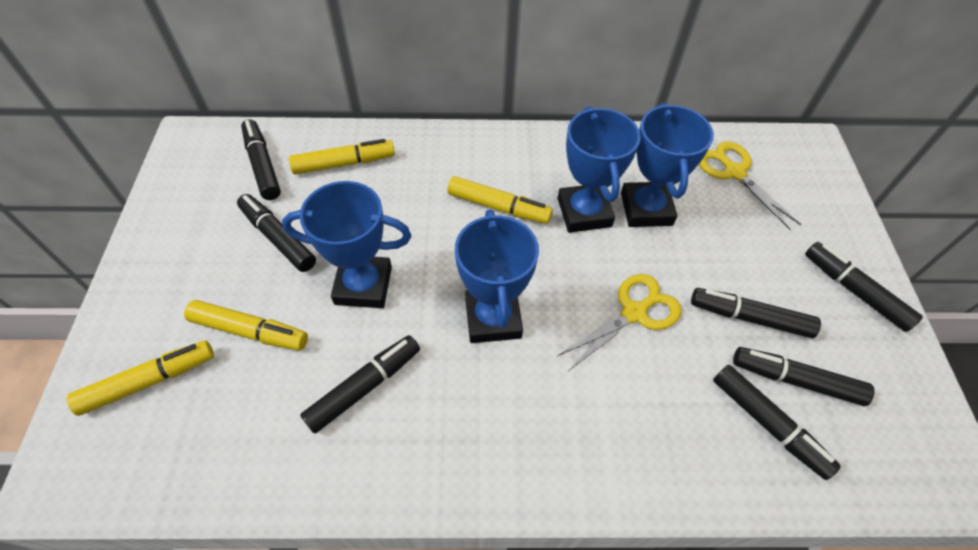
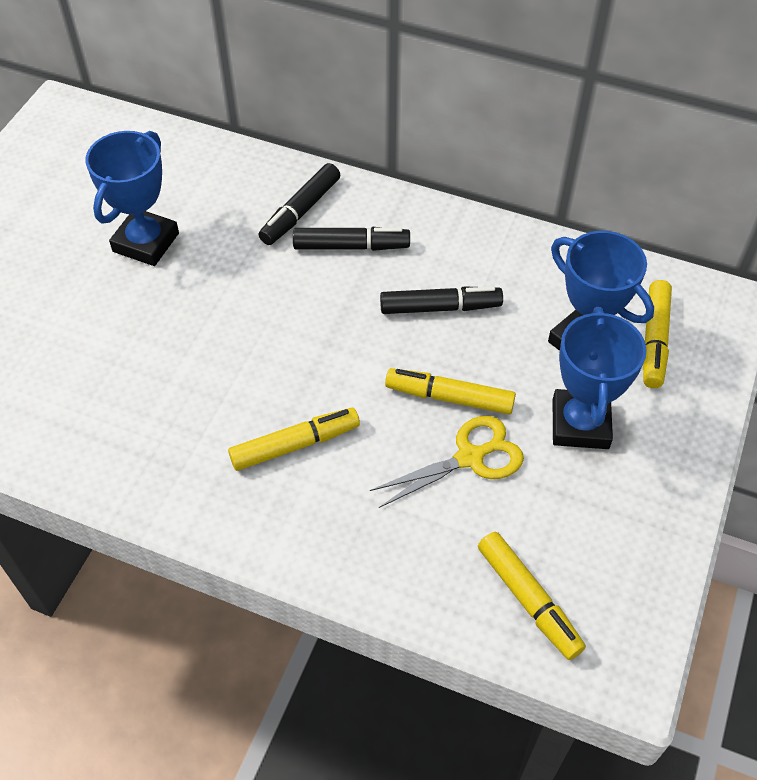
black marker: [237,194,316,272] [241,119,281,200] [300,335,420,434] [691,288,821,338] [713,365,841,480] [733,347,874,406] [805,242,923,332] = 7 -> [259,163,340,245] [293,227,410,251] [380,286,503,314] = 3
blue trophy: [282,181,411,308] [455,210,539,343] [558,106,641,233] [621,103,714,227] = 4 -> [86,131,179,266] [548,231,654,351] [553,307,647,449] = 3
yellow scissors: [556,274,681,370] [699,141,801,230] = 2 -> [370,416,524,508] = 1

